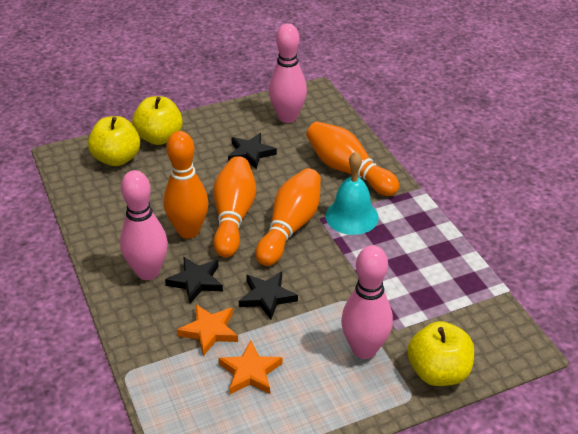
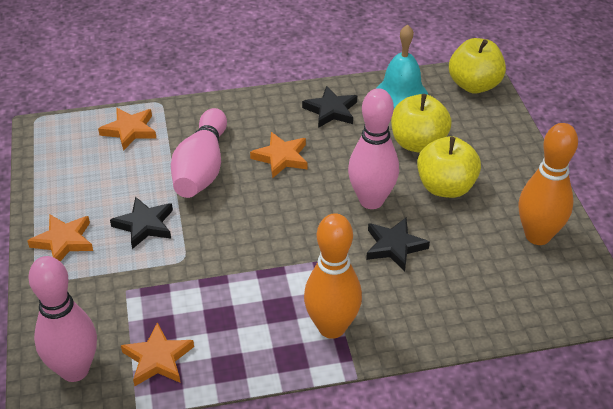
orange bowling pin: [163,131,209,239] [213,156,256,257] [256,168,321,266] [306,121,399,196] = 4 -> [304,213,362,339] [519,123,578,245] = 2
orange star: [177,304,238,356] [219,341,282,394] = 2 -> [27,215,93,261] [98,108,156,151] [121,322,194,386] [250,132,308,178] = 4

